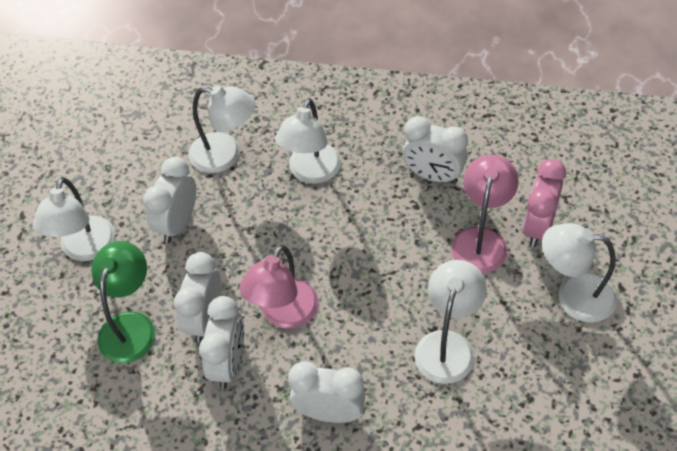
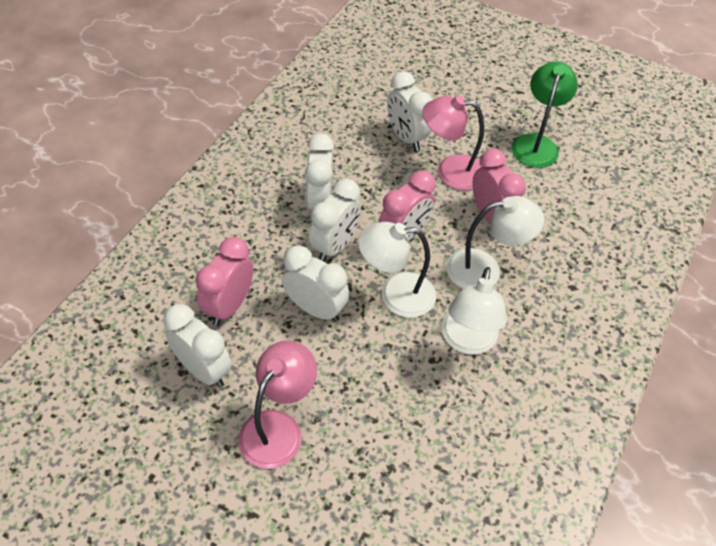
pink clock: [523,159,566,247] = 1 -> [196,237,253,325] [378,170,435,240] [472,149,526,223] = 3
white lamp: [33,177,115,261] [189,85,255,173] [275,98,341,184] [414,260,487,384] [542,223,617,323] = 5 -> [358,222,436,318] [442,267,507,355] [446,196,544,289] = 3

